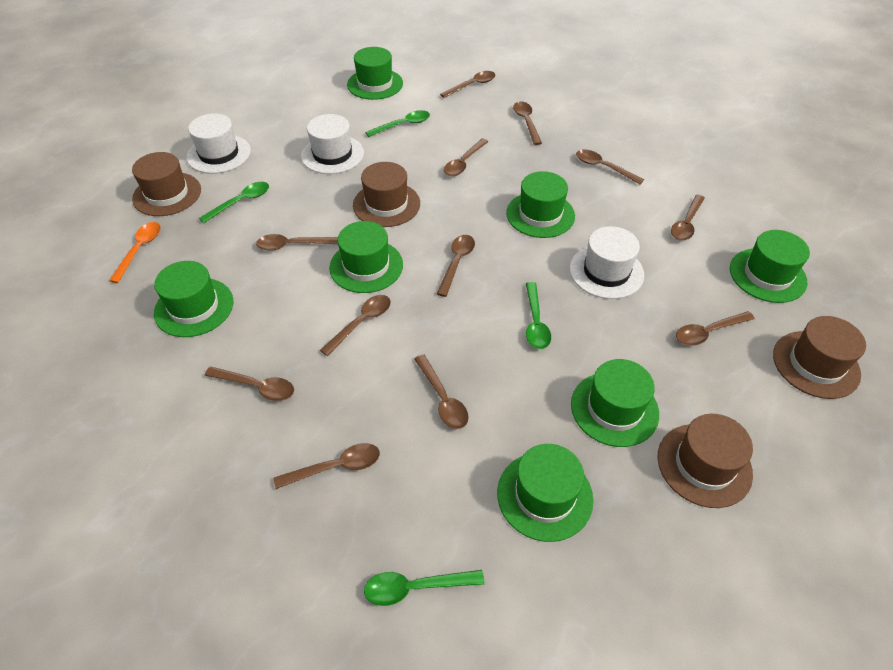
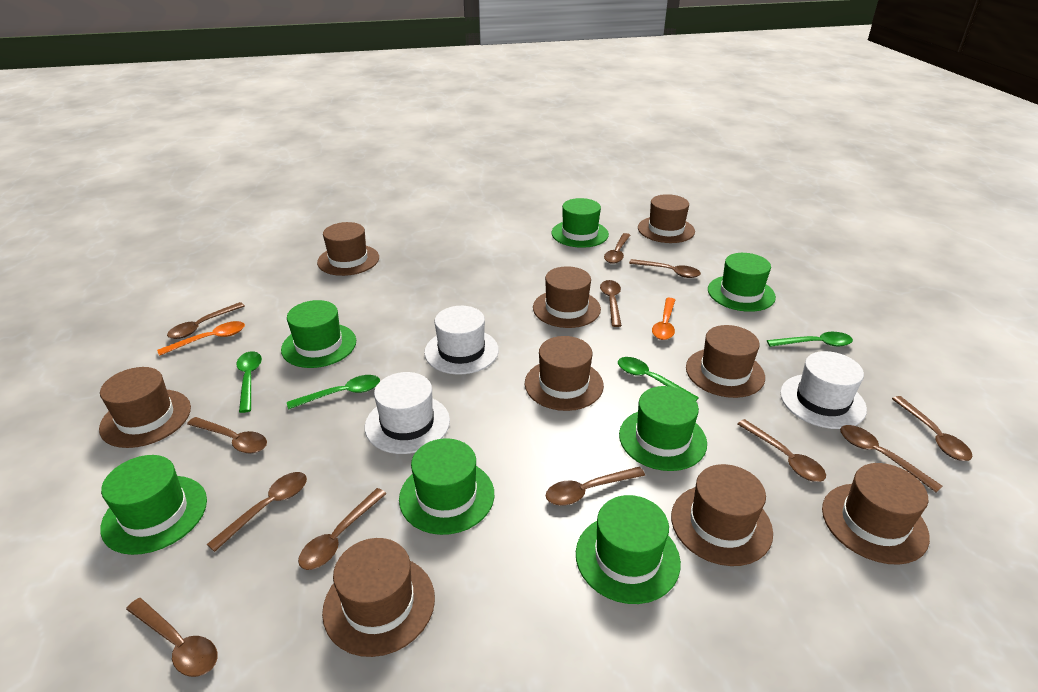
brown hat: [132,152,201,216] [353,162,420,227] [657,414,753,508] [773,316,866,399] = 4 -> [99,367,191,448] [317,222,379,276] [322,538,435,657] [525,336,604,411] [533,266,601,328] [638,194,695,243] [671,464,773,566] [686,325,765,398] [822,463,930,565] = 9
orange spoon: [109,222,161,283] = 1 -> [157,321,245,356] [652,298,675,340] = 2

